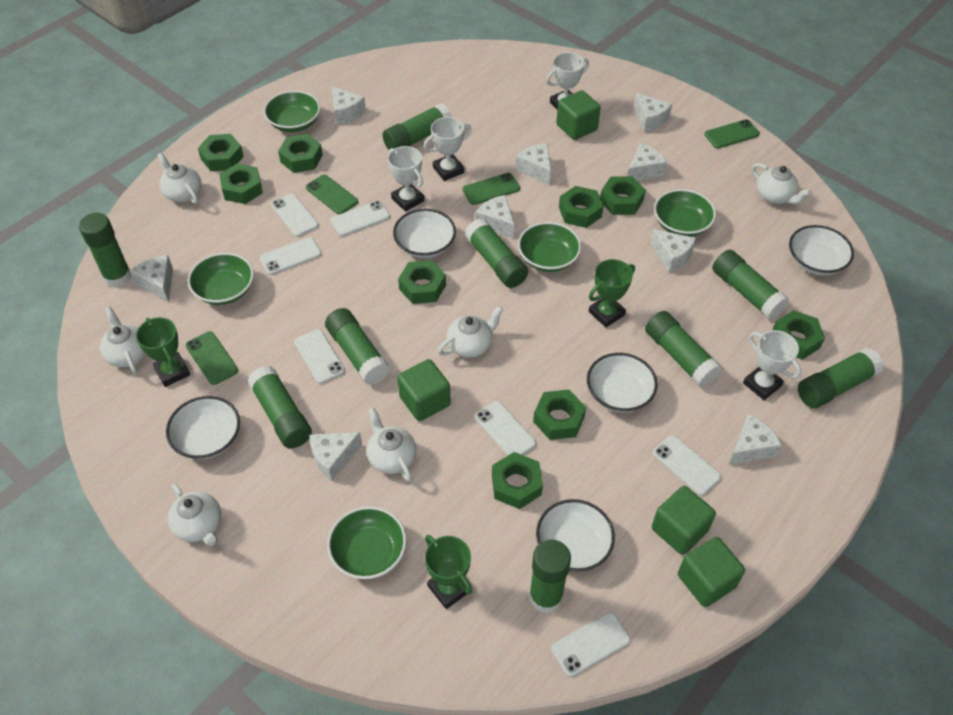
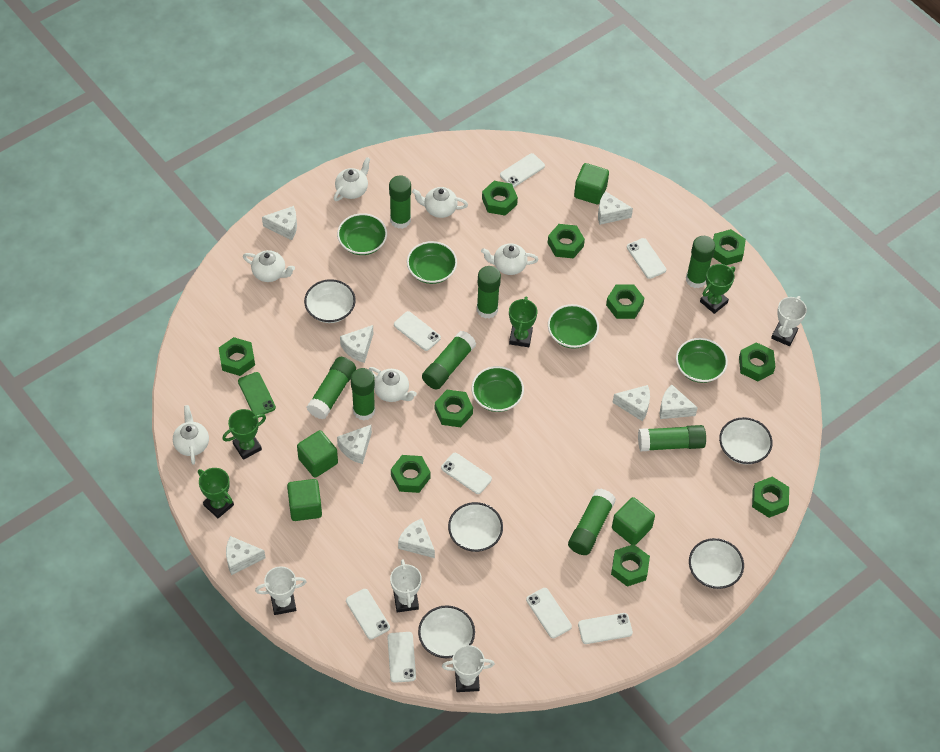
green glue stick: [79,213,131,287] [248,366,312,449] [325,308,390,385] [383,103,452,150] [465,219,528,288] [529,539,571,613] [645,311,722,387] [712,250,789,320] [798,348,884,408] = 9 -> [307,357,356,419] [351,368,375,421] [389,175,411,229] [422,331,476,390] [477,266,501,319] [568,489,616,555] [638,425,706,451] [686,236,715,288] = 8
green nut: [198,134,244,171] [219,163,263,204] [278,134,323,173] [398,260,446,304] [492,452,543,509] [533,390,586,440] [559,186,604,228] [600,176,646,215] [772,310,825,360] = 9 -> [219,337,255,376] [391,455,430,493] [435,390,473,427] [482,181,518,216] [548,224,585,259] [606,285,644,319] [611,544,650,587] [713,229,746,265] [739,342,775,381] [752,477,789,518] = 10
green phone: [186,331,238,385] [306,175,358,214] [462,173,520,205] [705,119,760,148] = 4 -> [238,372,276,415] = 1
green trophy: [136,317,190,387] [425,535,472,609] [589,259,635,327] = 3 -> [198,468,234,518] [222,409,266,460] [509,296,537,347] [700,264,735,314] = 4
white cheese: [130,255,173,302] [309,432,362,481] [331,86,366,125] [475,195,515,238] [516,143,551,185] [627,143,667,181] [634,93,672,132] [650,229,696,273] [729,414,782,465] = 9 -> [226,536,265,575] [262,206,297,240] [337,425,372,464] [340,325,373,363] [398,519,435,558] [598,191,633,225] [612,385,650,421] [660,384,698,419] = 8
white phone: [260,237,321,275] [271,193,319,237] [294,329,345,384] [331,201,390,236] [475,401,536,456] [551,612,630,677] [653,435,722,496] = 7 -> [346,589,390,640] [387,632,416,683] [394,311,441,351] [441,453,492,494] [500,153,545,187] [526,588,572,638] [578,613,633,644] [627,238,666,279] = 8

